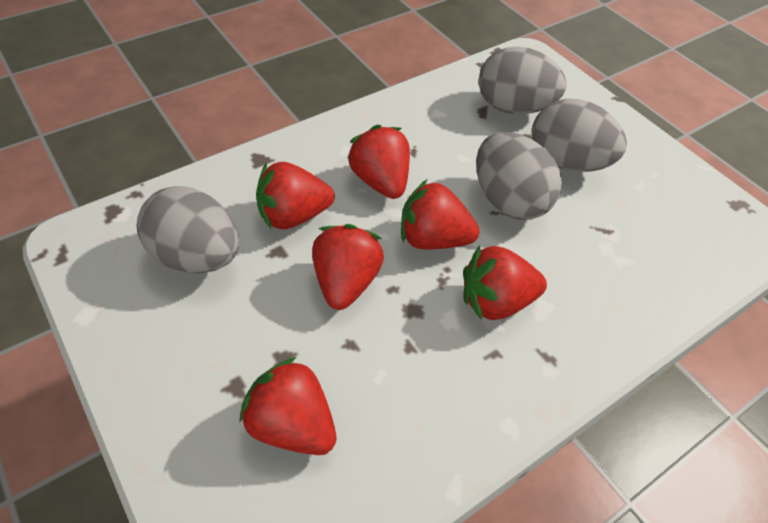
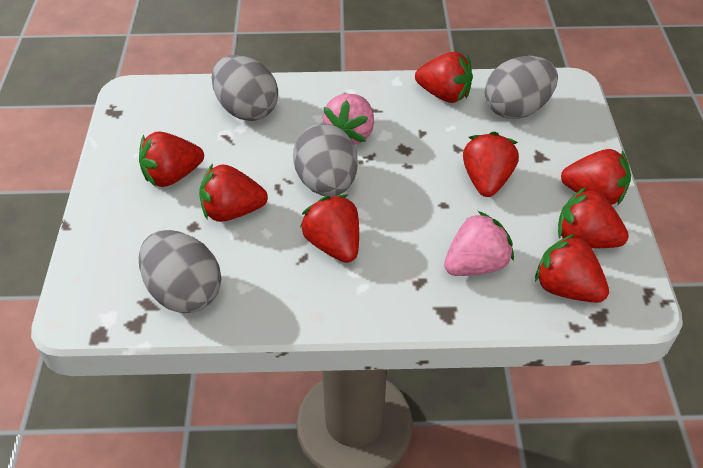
pink strawberry: none = 0 -> [323,94,374,144] [444,211,514,276] = 2
red strawberry: [239,357,336,455] [256,162,335,229] [312,224,384,310] [347,125,410,199] [401,180,480,249] [463,245,547,320] = 6 -> [139,131,204,187] [199,164,268,222] [300,195,359,263] [415,52,473,103] [463,131,519,197] [535,234,609,303] [558,187,629,248] [561,149,631,205] = 8

